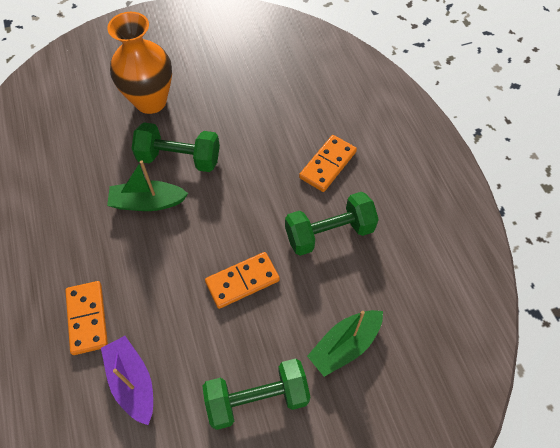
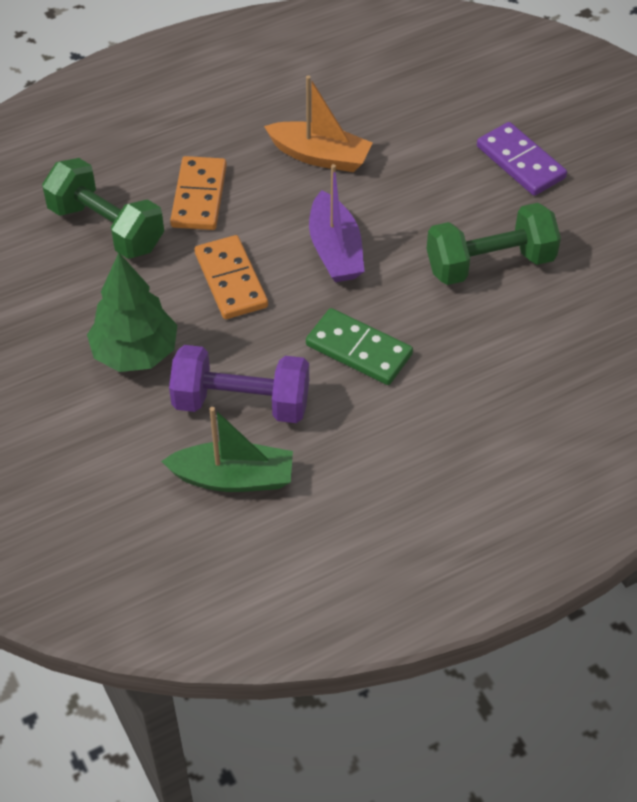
green boat: [107,160,188,211] [307,310,383,377] = 2 -> [161,407,293,492] = 1
green domino: none = 0 -> [306,308,413,385] = 1
green dumbbell: [132,122,220,172] [202,358,311,430] [285,192,379,256] = 3 -> [42,158,164,259] [427,203,561,285] = 2
green tree: none = 0 -> [87,253,177,372] = 1
orange boat: none = 0 -> [264,75,373,172] = 1
orange domino: [65,281,108,355] [205,252,280,309] [299,135,357,192] = 3 -> [170,156,227,230] [195,235,268,319] = 2
orange vase: [107,12,172,114] = 1 -> none = 0
purple domino: none = 0 -> [477,122,567,196] = 1
purple dumbbell: none = 0 -> [169,345,309,423] = 1

